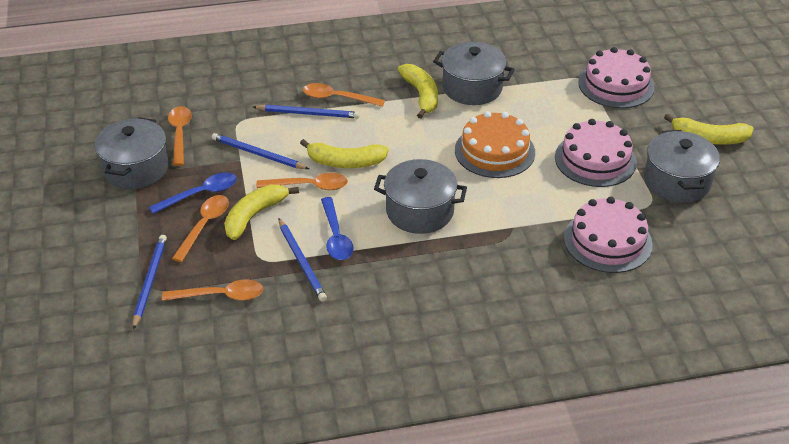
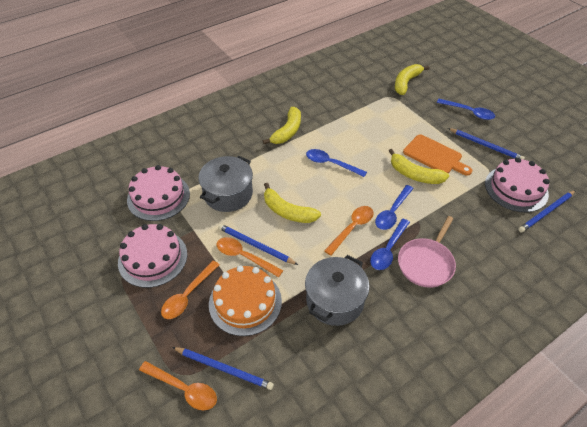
blue spoon: [149,172,237,214] [321,197,354,260] = 2 -> [306,149,367,177] [370,219,410,270] [375,185,414,230] [437,99,495,120] = 4
grey pot: [95,117,169,189] [374,159,467,234] [433,42,515,105] [644,130,720,203] = 4 -> [198,156,253,212] [305,255,369,326] = 2
orange cutting board: none = 0 -> [403,135,472,176] = 1
orange spoon: [162,279,263,301] [168,106,192,166] [172,195,229,262] [256,173,348,190] [303,83,385,107] = 5 -> [139,361,217,411] [161,260,220,319] [217,237,283,277] [324,206,374,256] = 4
pink pan: none = 0 -> [398,216,456,288] = 1

